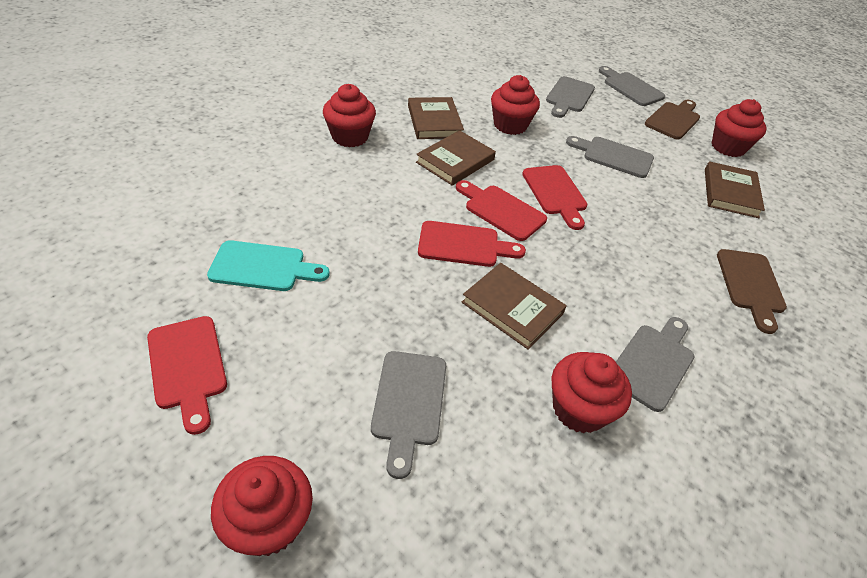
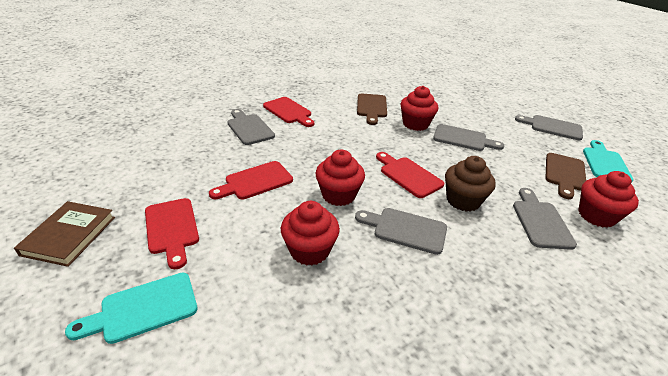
brown book: [408,97,464,139] [416,130,496,186] [462,263,567,350] [705,161,765,218] = 4 -> [14,201,115,267] = 1
brown cupcake: none = 0 -> [445,156,496,212] = 1
red cupcake: [211,456,313,556] [323,84,376,147] [491,75,540,135] [552,352,632,433] [711,99,767,157] = 5 -> [281,201,340,266] [315,150,365,206] [400,86,438,131] [578,171,639,228] = 4
turquoise cutting board: [207,240,329,291] = 1 -> [65,273,198,344] [583,140,634,183] = 2

